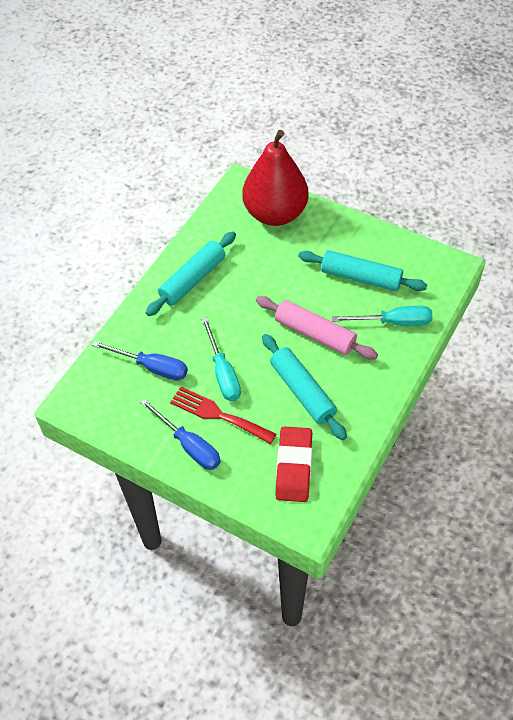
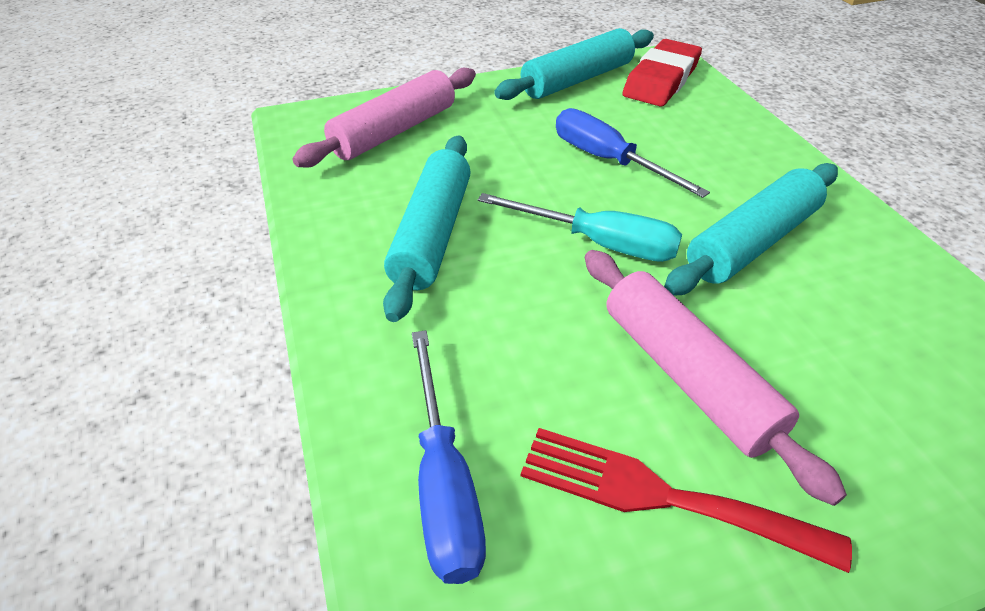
pink rolling pin: [256,296,378,360] = 1 -> [292,68,476,168] [585,250,847,506] = 2
red pear: [243,130,309,226] = 1 -> none = 0
turquoise screwdriver: [201,317,241,401] [332,306,432,326] = 2 -> [478,193,682,262] = 1

